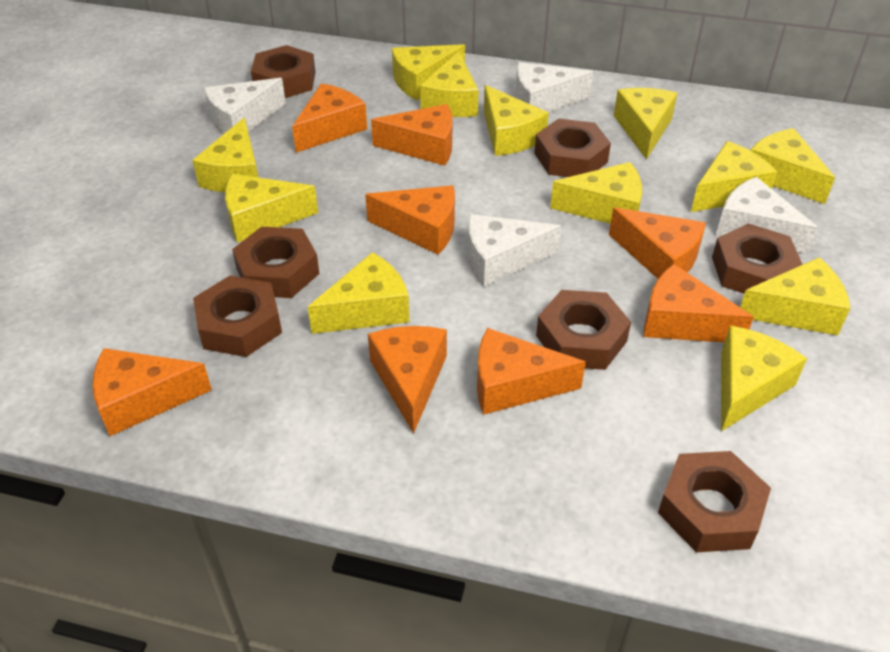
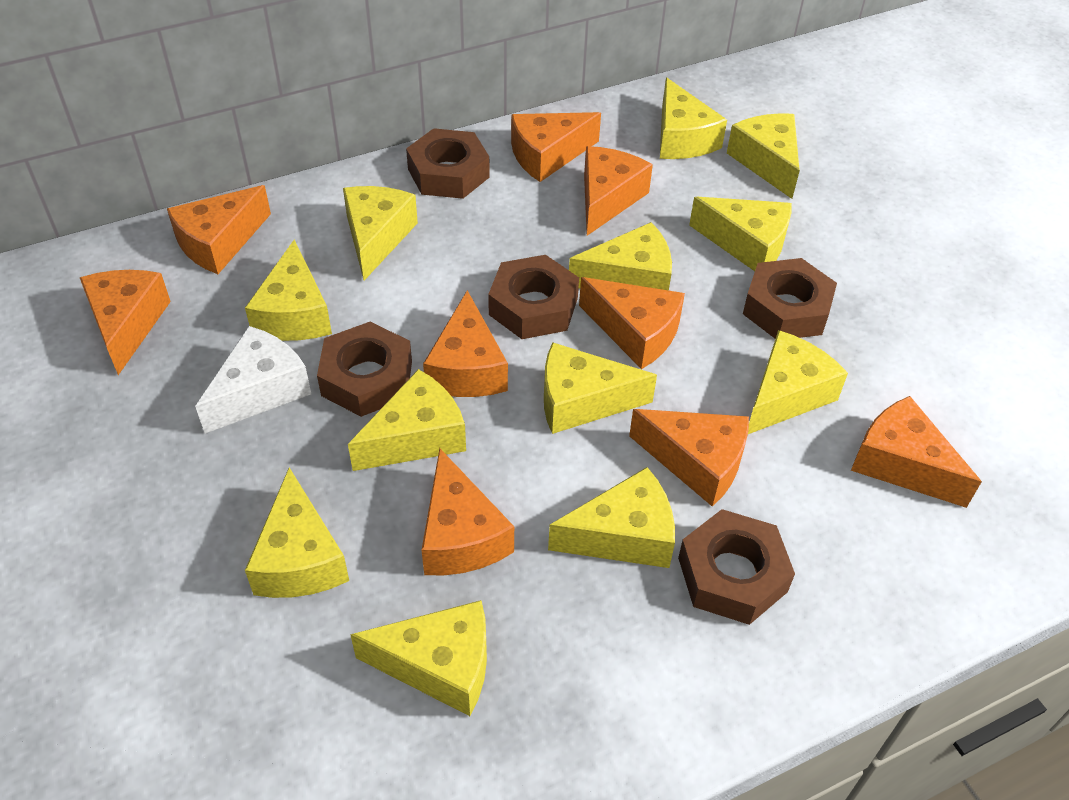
brown nut: [193,276,282,357] [232,226,320,298] [251,45,316,98] [534,118,611,177] [536,290,631,370] [658,451,771,552] [712,223,803,294] = 7 -> [317,322,412,417] [406,128,490,199] [488,255,579,339] [678,509,795,625] [743,258,837,339] = 5
orange cheese: [92,348,212,436] [292,83,367,153] [365,185,455,255] [368,326,447,434] [371,104,452,166] [477,328,586,415] [609,208,706,279] [644,264,754,343] = 8 -> [80,270,171,375] [167,185,271,274] [422,448,514,576] [423,290,508,397] [511,112,601,182] [579,277,685,369] [584,146,653,236] [629,409,749,507] [851,396,982,508] = 9
white cheese: [204,78,286,134] [468,214,561,287] [515,62,593,112] [716,177,818,254] = 4 -> [195,326,311,434] = 1

